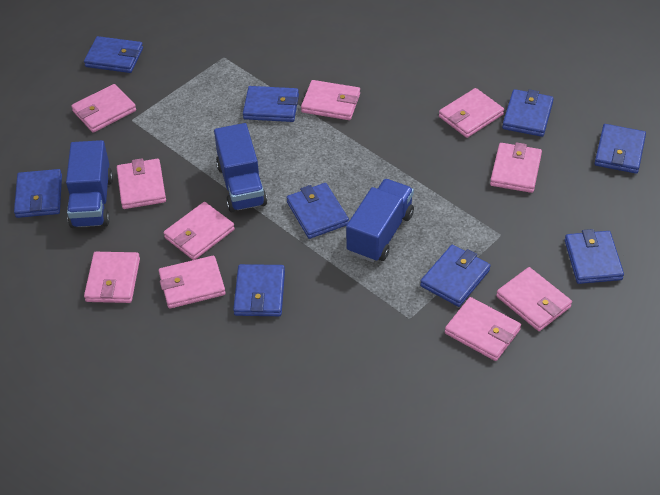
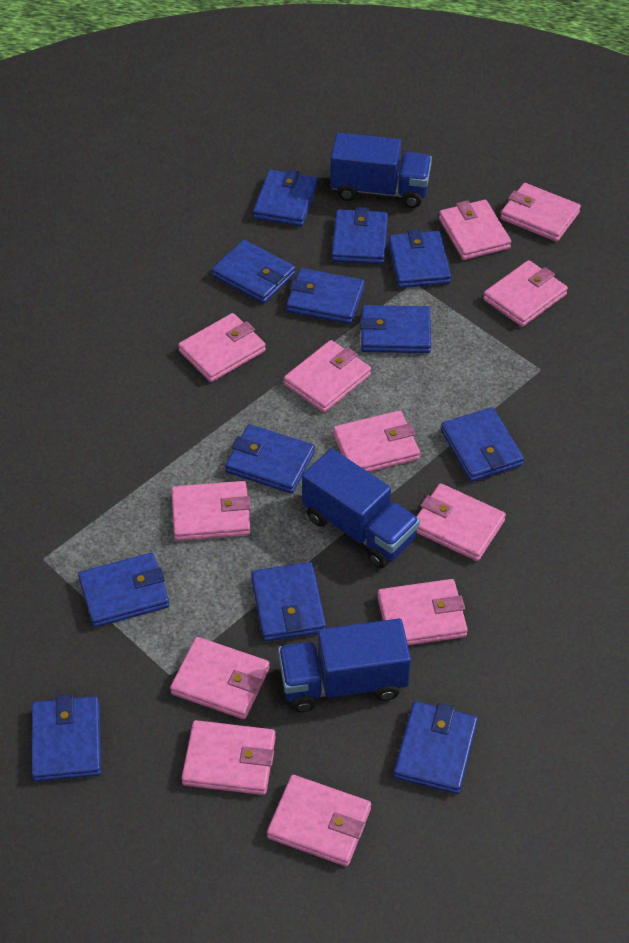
blue wallet: [14,169,62,218] [84,36,143,73] [233,264,285,316] [243,86,299,122] [286,183,349,239] [420,245,490,307] [502,89,554,137] [565,229,624,284] [595,124,646,174] = 9 -> [31,694,101,782] [78,553,169,627] [212,240,296,304] [225,424,315,494] [251,562,326,641] [253,169,318,226] [286,268,364,324] [332,207,388,264] [360,305,431,353] [388,229,451,288] [394,701,478,794] [441,407,524,482] = 12
pink wallet: [71,84,136,133] [84,252,140,303] [117,158,166,209] [159,256,226,308] [164,202,235,260] [301,80,360,120] [439,88,504,138] [445,297,521,361] [490,142,542,193] [496,267,572,331] = 10 -> [170,637,270,719] [171,481,251,541] [178,313,266,382] [181,720,276,795] [267,775,371,866] [284,340,371,413] [333,411,420,472] [377,579,468,645] [416,483,506,561] [439,200,511,260] [483,260,568,327] [500,183,581,242] = 12

